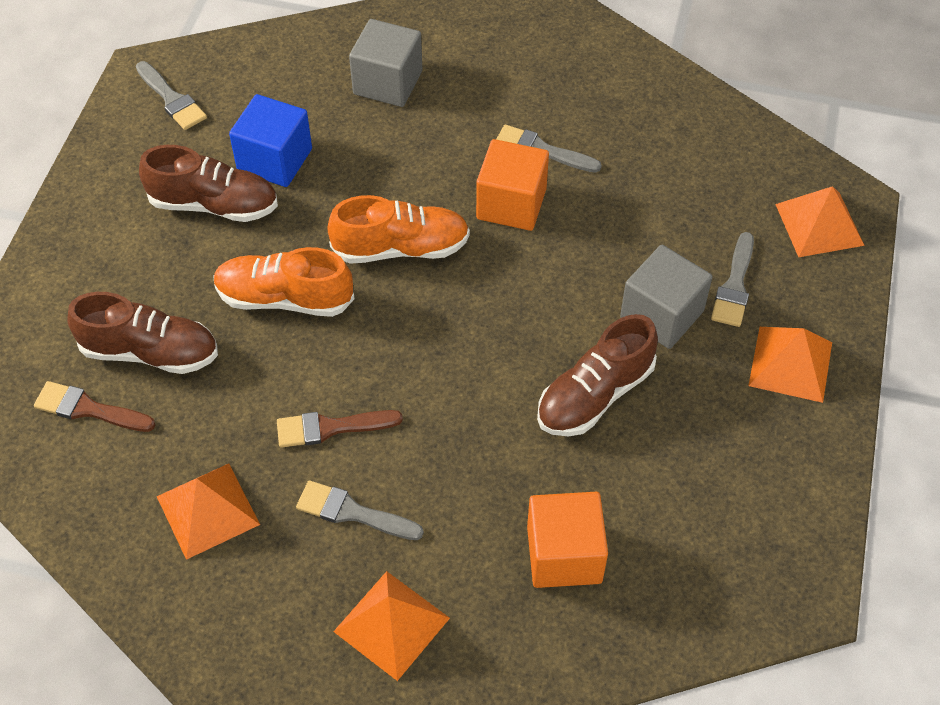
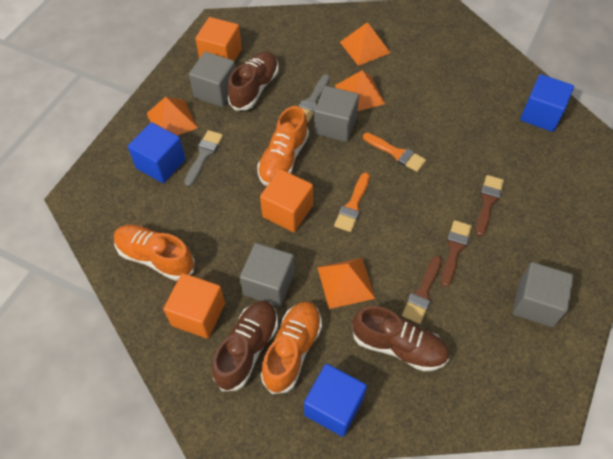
blue cube: [229,94,312,187] = 1 -> [128,122,186,183] [304,364,367,437] [520,74,574,132] = 3
brown brush: [34,381,155,432] [277,410,403,448] = 2 -> [402,256,442,324] [441,220,472,287] [475,175,504,236] = 3
grey brush: [136,61,207,130] [296,480,424,540] [496,125,602,173] [711,232,754,327] = 4 -> [184,130,223,187] [299,74,330,123] = 2
grey cube: [349,19,423,107] [620,245,712,349] = 2 -> [189,52,236,107] [240,243,294,307] [314,86,359,142] [512,262,574,327] = 4
orange brush: none = 0 -> [334,172,370,232] [363,133,426,172] = 2
orange cube: [476,139,549,231] [527,492,608,588] = 2 -> [163,273,225,339] [195,17,242,61] [260,169,313,232] = 3
orange shoe: [213,247,355,317] [327,195,470,264] = 2 -> [114,225,195,281] [257,106,309,186] [261,302,322,394] = 3

